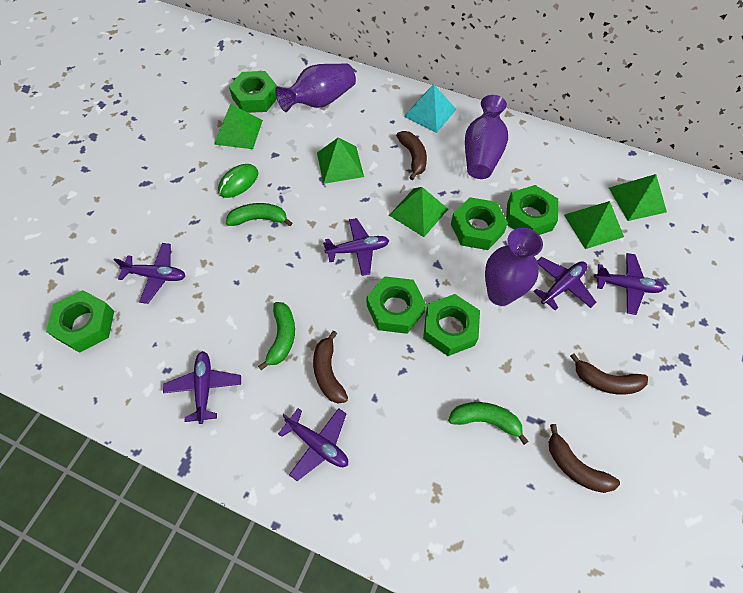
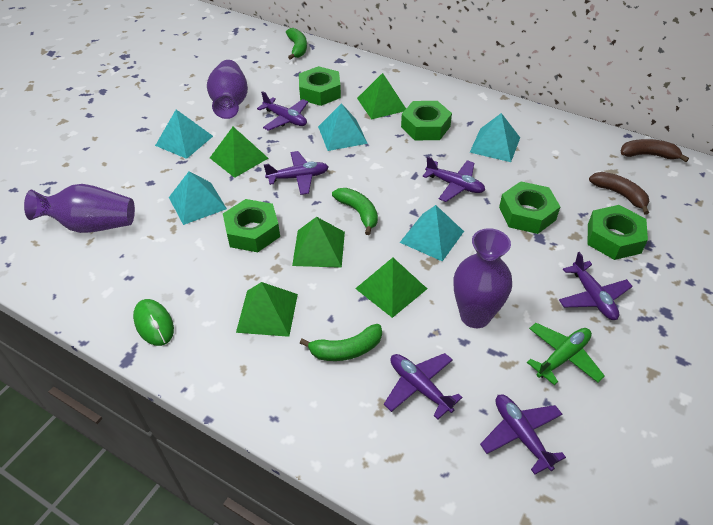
brown banana: [313,331,348,404] [396,131,427,180] [549,424,620,493] [570,353,648,395] = 4 -> [589,172,649,215] [620,139,689,162] = 2
green nut: [46,290,114,353] [229,71,277,113] [367,276,426,334] [423,294,480,356] [451,197,508,250] [506,185,558,235] = 6 -> [223,199,280,252] [299,66,341,106] [401,101,452,140] [499,181,560,234] [587,205,648,260] = 5
green plane: none = 0 -> [527,323,605,385] = 1
turquoise pyramid: [404,85,457,133] = 1 -> [155,109,213,159] [169,171,227,225] [318,103,368,151] [400,205,464,261] [470,113,520,162] = 5

